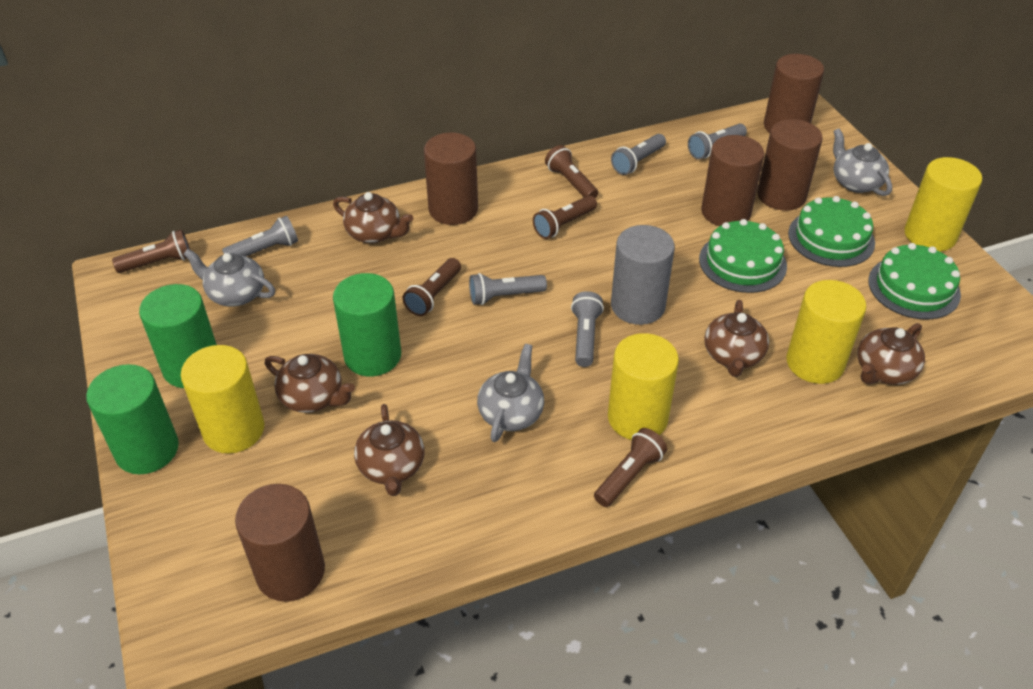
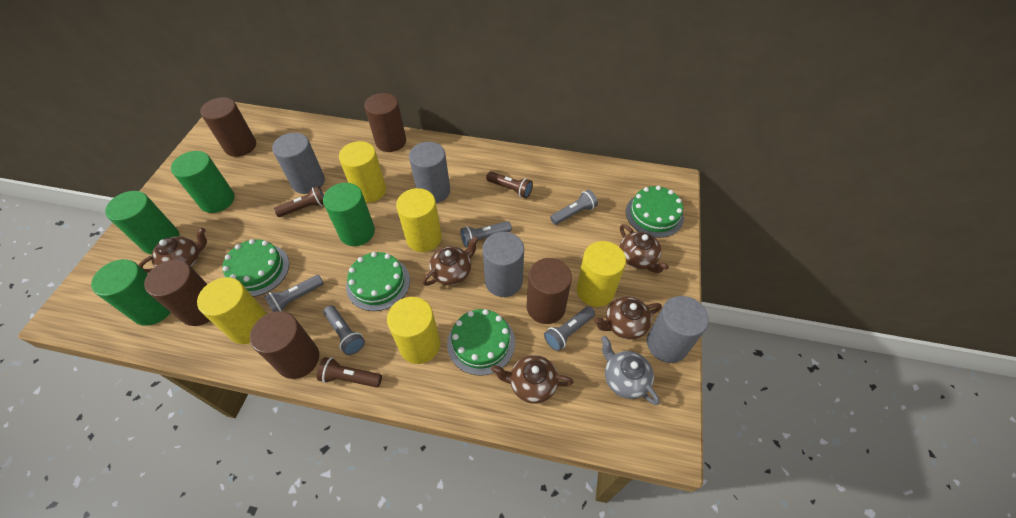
brown flashlight: [112,229,190,273] [402,258,461,316] [533,195,597,239] [545,145,598,198] [594,428,667,507] = 5 -> [274,186,324,217] [317,357,382,387] [486,172,533,198] = 3
green cake: [699,219,787,293] [788,196,875,267] [868,243,961,319] = 3 -> [223,239,289,297] [346,252,410,311] [447,309,515,376] [626,186,684,238] = 4
green cylinder: [86,364,179,474] [139,284,217,388] [333,273,401,376] = 3 -> [91,259,171,326] [105,191,180,254] [171,151,235,213] [323,183,375,246] = 4
grey cylinder: [611,225,675,325] = 1 -> [272,133,325,194] [409,142,450,203] [482,232,524,297] [647,296,709,363] = 4
grey teapot: [184,249,275,307] [477,344,544,442] [833,128,892,196] = 3 -> [601,336,659,405] = 1
yellow cylinder: [181,345,264,454] [608,333,679,440] [786,280,866,384] [905,157,982,251] = 4 -> [197,277,267,344] [339,141,386,203] [387,297,440,364] [396,188,442,252] [577,241,626,307] = 5

